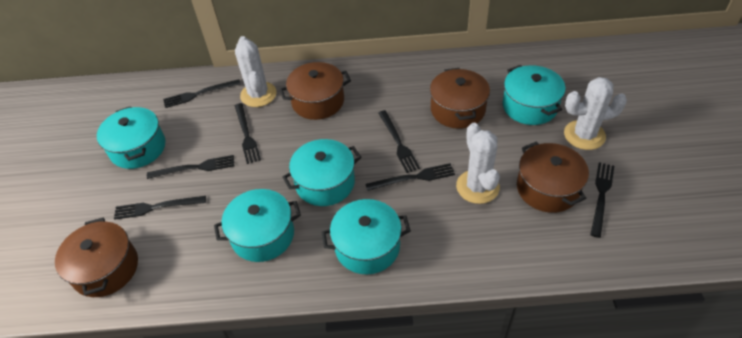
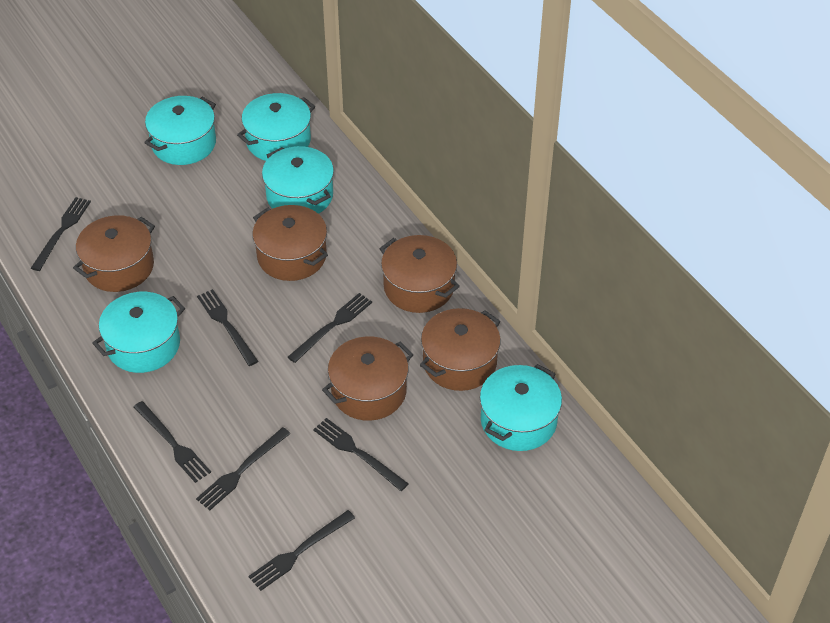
brown pot: [55,218,138,297] [279,62,351,120] [430,68,490,129] [517,142,589,213] = 4 -> [73,215,155,292] [252,205,328,281] [322,336,414,421] [379,235,460,313] [420,308,501,391] = 5
white cactus: [235,36,277,107] [456,123,500,204] [564,77,627,150] = 3 -> none = 0

